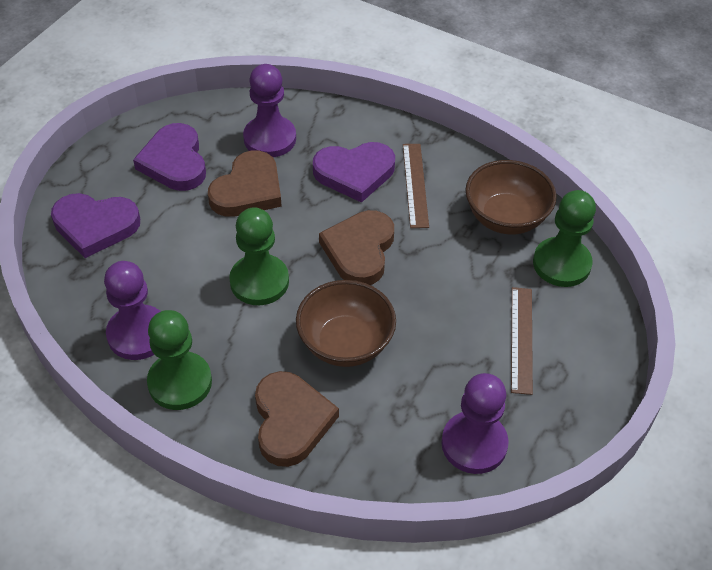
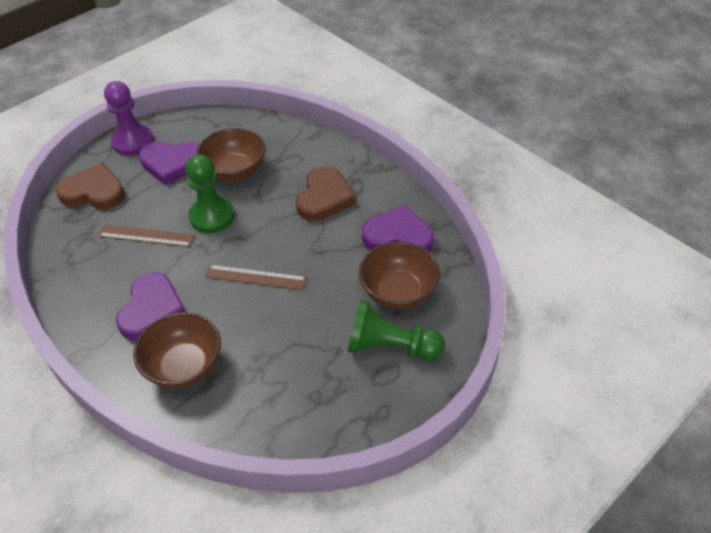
brown bowl: [296,280,396,367] [466,160,556,234] = 2 -> [133,312,221,389] [196,128,266,182] [359,242,440,310] = 3
brown heart: [208,150,282,217] [255,371,339,467] [319,210,394,285] = 3 -> [56,163,125,210] [296,166,356,221] = 2
green pawn: [147,310,212,410] [229,207,289,305] [533,190,596,287] = 3 -> [186,154,235,233] [348,300,445,360] = 2
purple pawn: [104,261,161,360] [243,64,296,157] [441,373,509,474] = 3 -> [104,81,154,156] = 1

